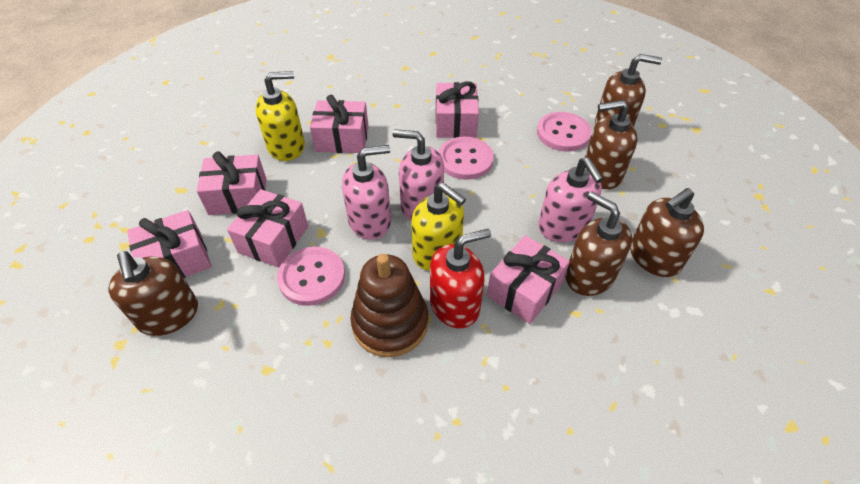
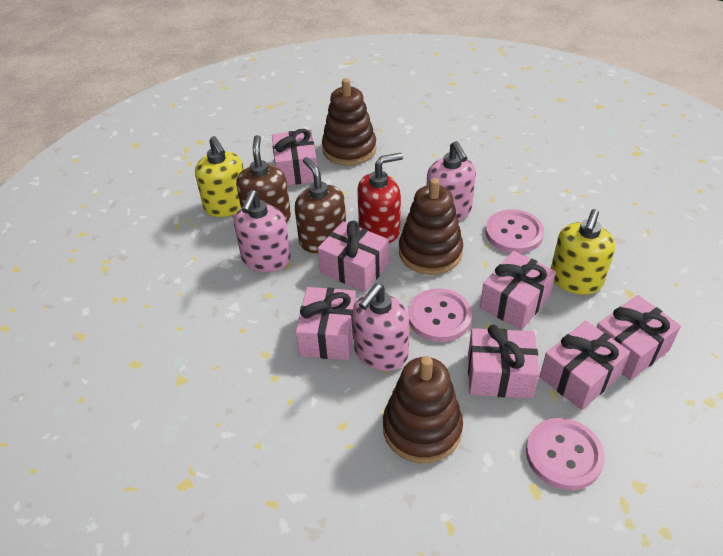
brown soap dispenser: [108,251,198,336] [565,192,632,296] [585,100,638,189] [595,54,662,126] [630,188,704,277] = 5 -> [236,135,291,223] [295,157,346,253] = 2
brown stacking toy: [350,254,428,357] = 1 -> [322,78,376,166] [383,356,463,464] [399,178,463,275] = 3
pink gift: [127,210,212,278] [197,151,267,215] [227,189,308,267] [310,95,369,153] [436,81,479,138] [487,235,570,324] = 6 -> [272,129,317,185] [296,287,356,360] [318,221,389,292] [468,325,539,398] [480,251,556,330] [540,321,630,410] [597,295,681,380] = 7

